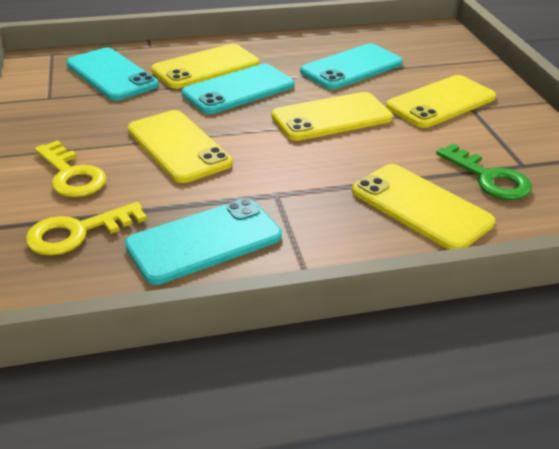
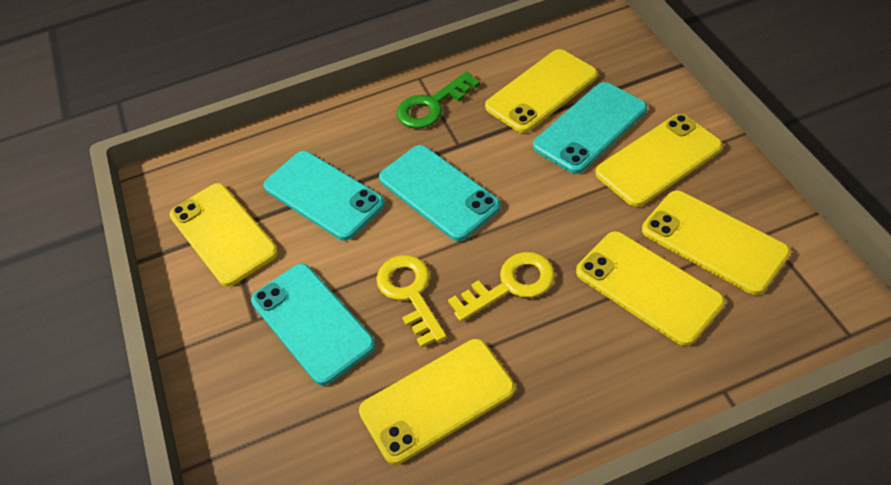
yellow phone: [128,110,233,183] [151,44,259,89] [271,92,393,141] [352,164,495,250] [386,75,496,128] = 5 -> [170,183,278,287] [359,339,515,465] [485,49,598,133] [576,231,725,346] [595,114,723,207] [642,191,790,295] = 6

